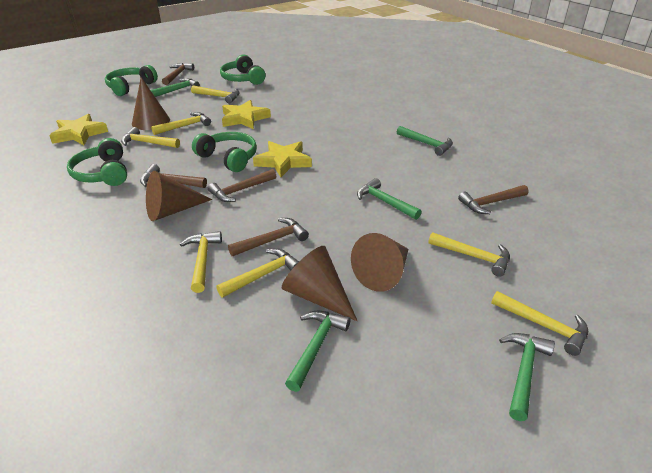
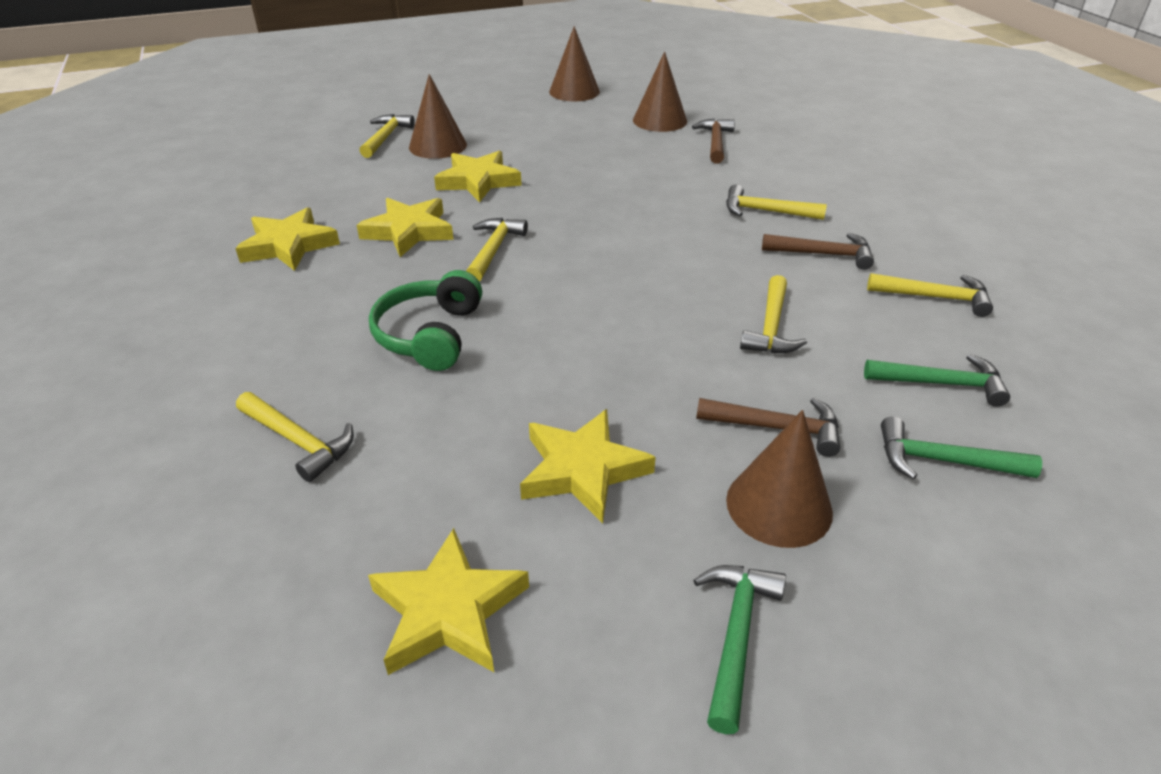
brown hammer: [140,164,207,188] [162,63,194,85] [208,169,276,202] [228,218,309,256] [458,185,529,214] = 5 -> [692,118,735,164] [696,398,840,457] [762,233,874,270] = 3
green hammer: [151,78,200,97] [285,311,351,392] [357,178,422,220] [397,126,453,156] [499,333,555,421] = 5 -> [693,565,786,734] [864,354,1010,407] [881,416,1042,479] = 3
green headphones: [67,138,127,186] [105,65,158,96] [192,132,257,172] [220,54,265,85] = 4 -> [369,270,482,371] = 1
yellow hammer: [121,127,180,148] [151,112,211,135] [180,231,222,293] [191,85,240,103] [216,248,299,298] [428,232,510,277] [491,291,588,356] = 7 -> [236,392,354,482] [359,114,415,158] [466,218,528,281] [726,184,827,220] [740,275,807,353] [867,273,993,317] = 6
yellow star: [49,114,108,145] [222,100,271,129] [253,141,312,177] = 3 -> [235,207,340,271] [357,198,454,257] [368,528,529,675] [434,151,522,202] [520,409,656,523] = 5

